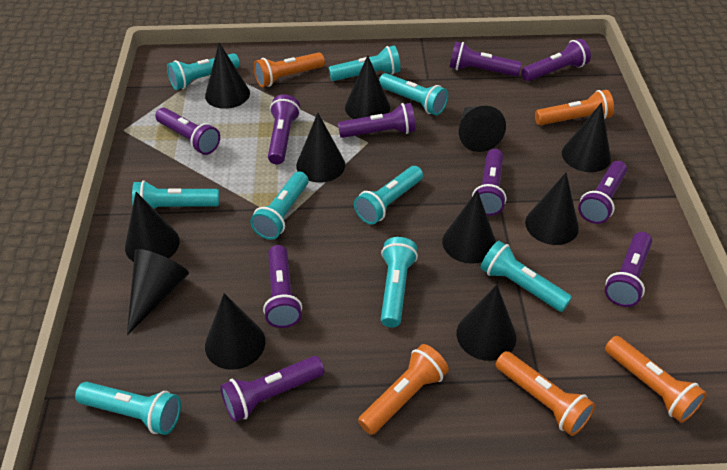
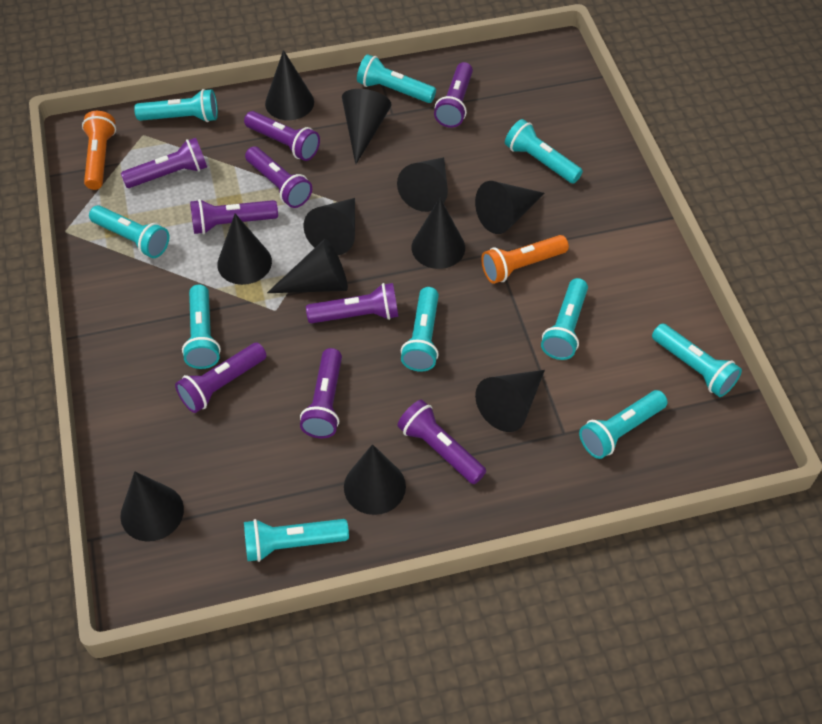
orange flashlight: [254,52,325,87] [358,344,449,435] [495,351,595,436] [535,90,614,126] [605,336,707,423] = 5 -> [82,111,116,190] [481,235,569,284] = 2
purple flashlight: [155,108,220,155] [220,356,324,422] [263,245,302,328] [268,94,300,164] [338,103,416,138] [449,42,522,76] [472,149,507,216] [521,39,591,81] [578,161,627,224] [605,232,652,307] = 10 -> [121,138,207,188] [175,343,267,413] [190,199,278,234] [244,111,320,161] [245,146,312,208] [300,348,342,438] [306,283,398,324] [397,400,486,484] [434,62,473,128] = 9
turquoise flashlight: [75,382,181,435] [132,181,219,209] [167,53,240,90] [250,171,309,240] [329,46,401,81] [354,166,423,225] [379,73,448,115] [381,237,418,327] [480,241,572,312] = 9 -> [89,205,169,258] [134,89,218,122] [182,285,221,369] [244,519,349,562] [357,54,436,103] [401,287,439,372] [505,119,583,184] [541,278,588,360] [579,390,668,459] [652,324,742,397] = 10

